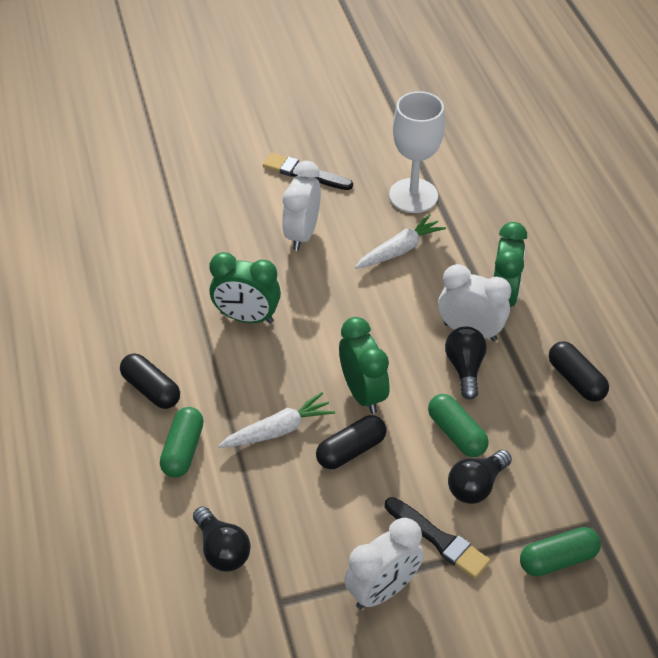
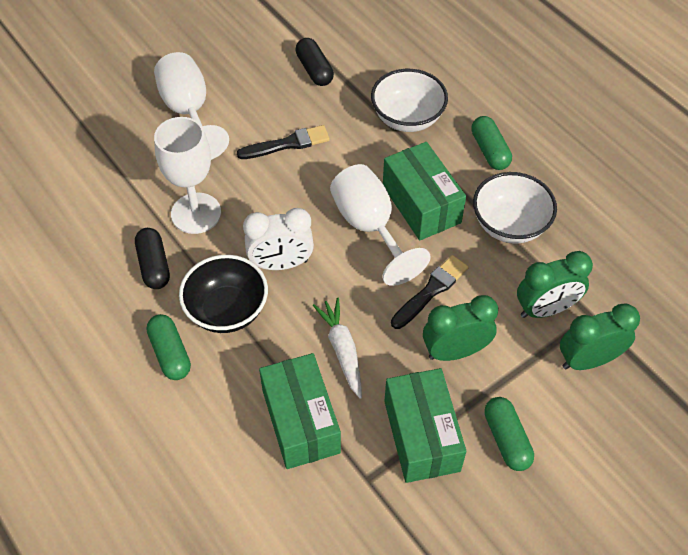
black bowl: none = 0 -> [179,255,268,333] = 1
black capsule: [120,353,180,409] [316,415,387,469] [549,341,609,402] = 3 -> [135,228,170,289] [295,38,334,86] = 2
black light bulb: [193,506,251,572] [445,327,487,400] [448,450,512,504] = 3 -> none = 0
green box: none = 0 -> [259,353,341,469] [383,142,466,240] [384,368,467,483] = 3
white bowl: none = 0 -> [371,69,448,132] [473,172,557,244] = 2
white carrot: [218,392,335,448] [355,214,446,269] = 2 -> [313,297,362,399] = 1
white clock: [282,161,321,251] [344,518,424,609] [438,264,511,341] = 3 -> [243,208,314,270] = 1
white goblet: [389,91,445,213] = 1 -> [154,52,229,160] [154,117,221,234] [330,164,431,286] = 3

